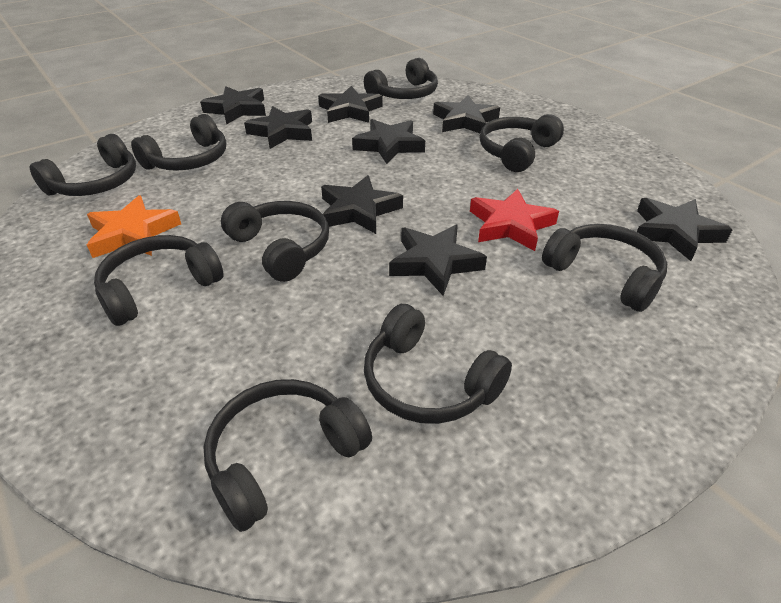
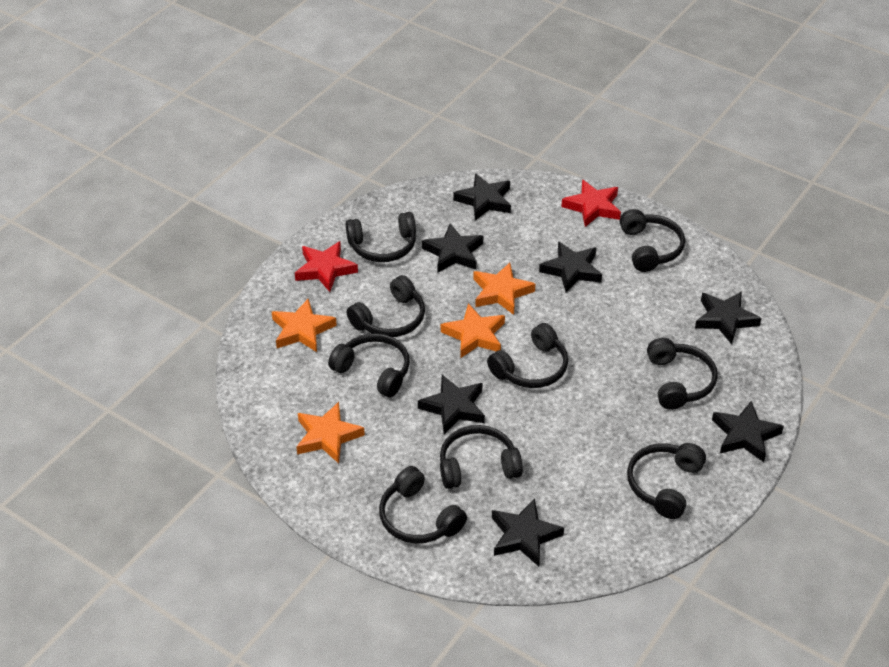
black star: [200,87,266,125] [244,106,312,149] [318,86,383,123] [321,175,403,234] [352,119,425,164] [389,225,487,296] [433,95,500,133] [637,198,733,261] = 8 -> [418,375,485,434] [422,224,483,272] [453,173,511,220] [492,498,564,567] [539,241,602,293] [695,292,762,344] [712,401,784,462] = 7
orange star: [87,195,181,258] = 1 -> [272,299,337,352] [296,402,365,463] [441,303,505,358] [473,263,535,315] = 4
red star: [470,189,559,251] = 1 -> [295,241,358,292] [561,180,621,227] = 2

